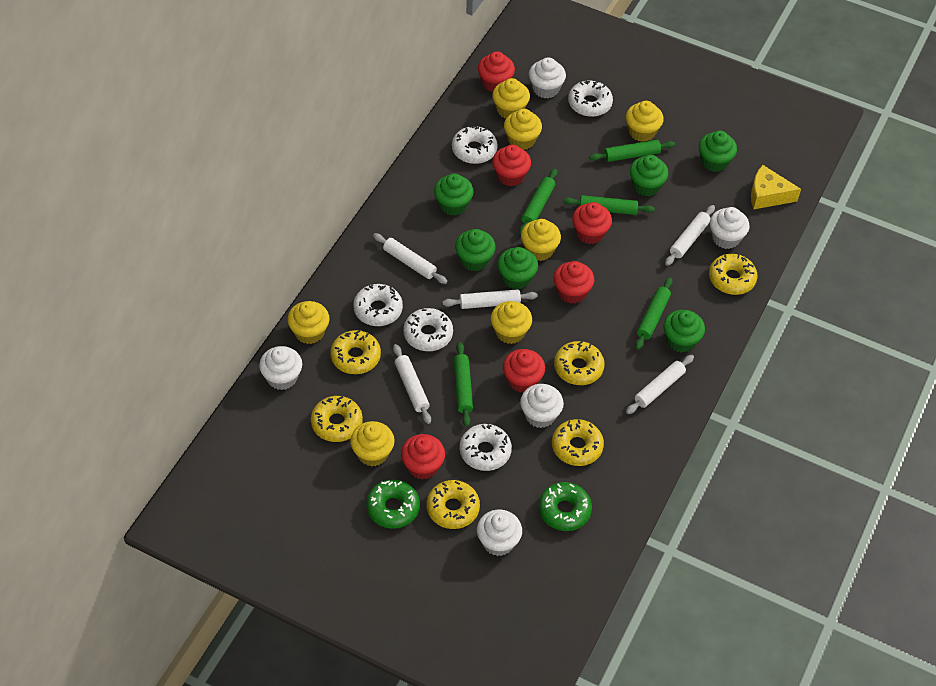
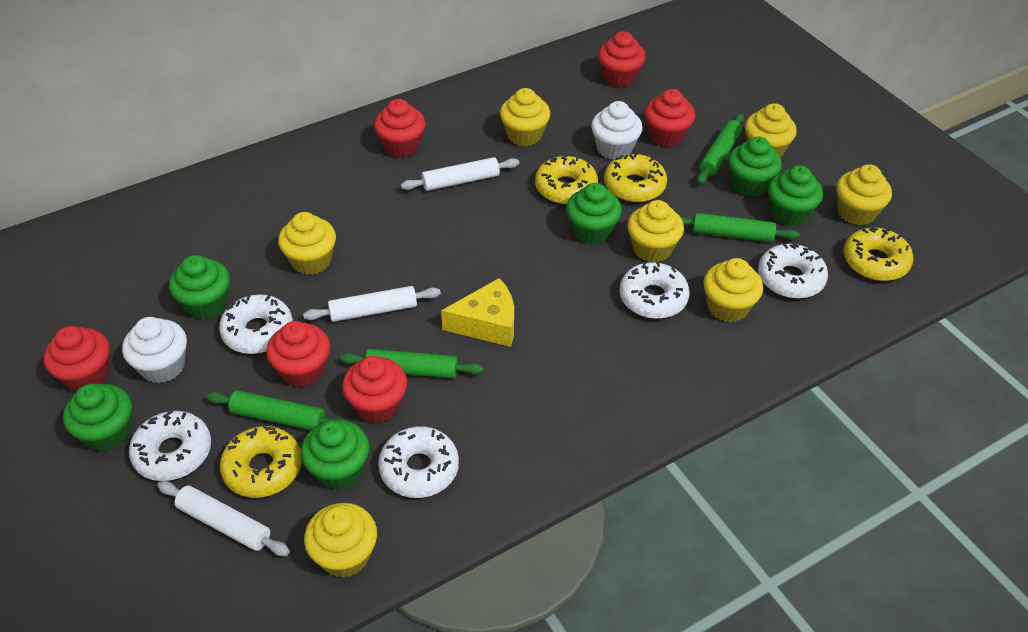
green donut: [366,479,420,529] [539,482,592,531] = 2 -> none = 0
green rolling pin: [454,342,473,426] [519,169,557,234] [563,195,655,215] [589,140,675,162] [635,277,673,350] = 5 -> [206,390,344,430] [340,349,484,378] [680,213,800,242] [697,114,744,184] = 4
white cupcake: [259,346,302,390] [477,510,522,556] [520,384,564,428] [529,57,566,98] [710,207,749,249] = 5 -> [122,317,187,383] [591,101,643,160] = 2
white rolling pin: [373,233,447,284] [393,344,431,424] [443,289,538,309] [626,355,694,414] [665,205,715,266] = 5 -> [157,481,290,556] [303,286,441,322] [401,157,519,191] = 3
yellow donut: [311,396,363,442] [330,330,381,374] [426,480,480,529] [552,419,604,466] [554,341,605,385] [709,254,758,295] = 6 -> [220,425,302,498] [535,154,598,204] [604,153,667,202] [843,227,913,281] = 4

